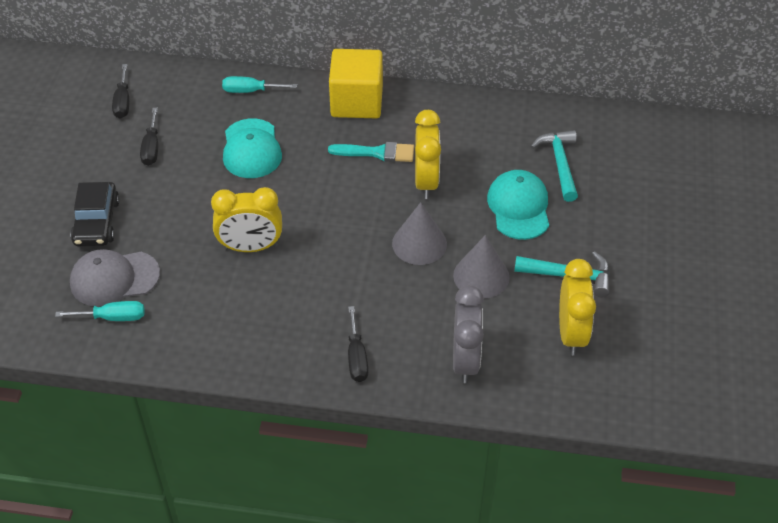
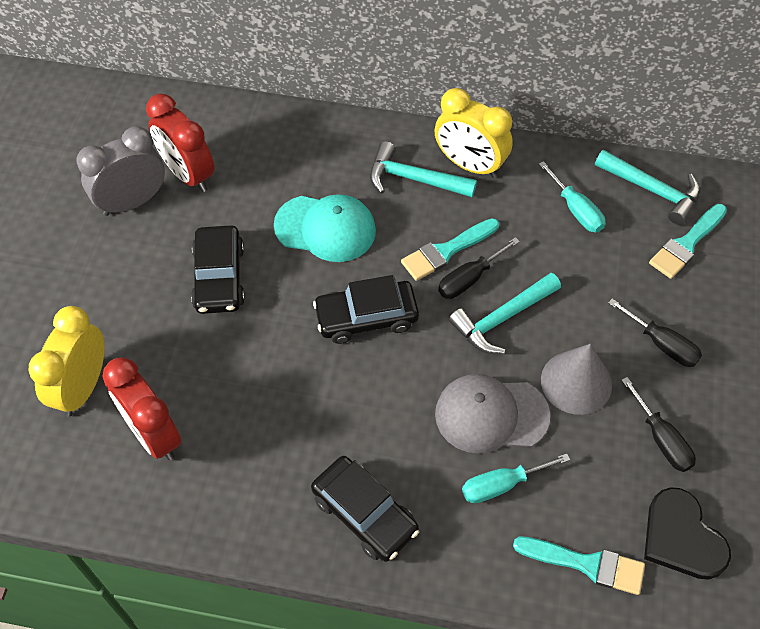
black car: [70,182,120,246] = 1 -> [191,225,245,314] [311,456,419,562] [313,275,419,344] = 3
black heart: none = 0 -> [644,487,731,580] = 1
grey cone: [392,202,447,265] [453,235,510,298] = 2 -> [541,344,612,415] = 1
red clock: none = 0 -> [102,357,181,460] [146,94,214,192] = 2
turquoise brush: [328,142,414,162] = 1 -> [401,218,499,281] [513,536,645,595] [649,204,727,279] = 3
turquoise cap: [223,118,282,178] [487,170,549,240] = 2 -> [274,194,376,262] = 1
turquoise hammer: [514,251,610,297] [531,130,578,202] = 2 -> [370,141,477,197] [449,273,561,354] [595,150,700,225] = 3
yellow clock: [211,187,282,252] [415,110,441,199] [559,259,596,356] = 3 -> [29,306,105,417] [435,88,513,178] = 2
yellow cube: [329,49,383,118] = 1 -> none = 0

